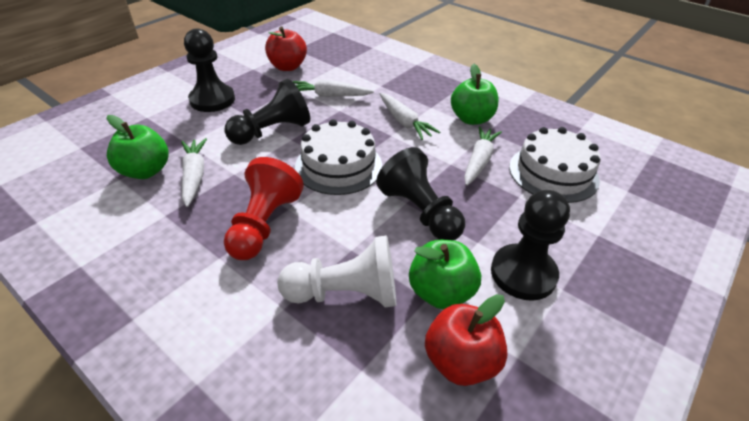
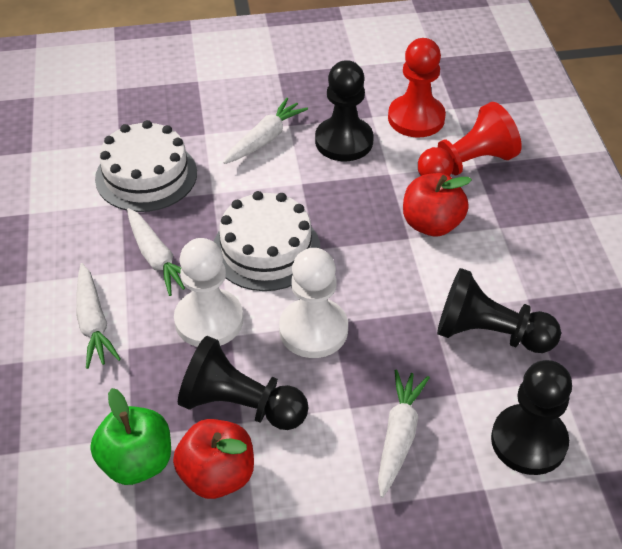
green apple: [106,115,169,179] [409,240,481,309] [451,64,499,125] = 3 -> [90,388,171,485] = 1
red pawn: [224,157,304,260] = 1 -> [388,38,446,138] [418,102,522,176] = 2
white pawn: [278,235,396,307] = 1 -> [174,238,243,347] [279,248,348,358] = 2

